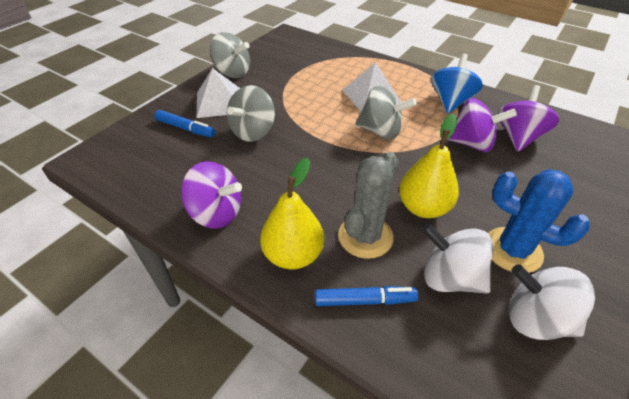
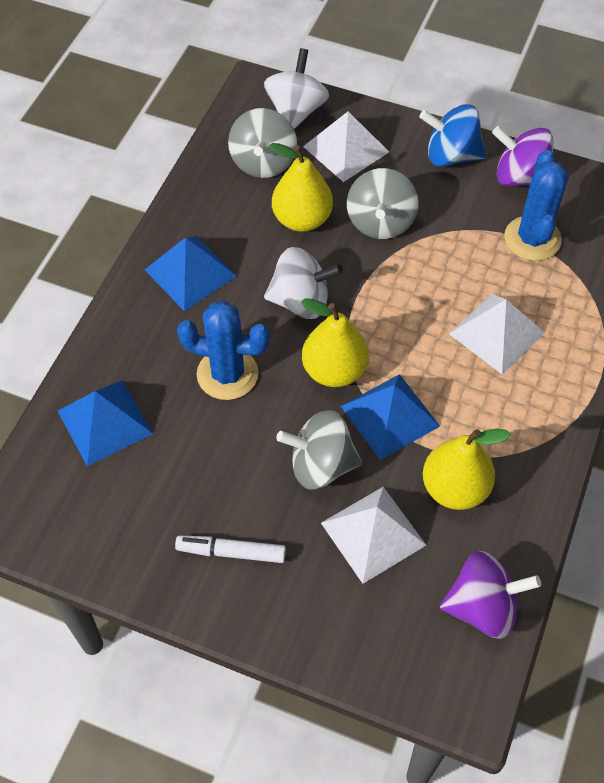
blue cactus: [488,169,590,273] = 1 -> [177,301,270,400] [504,150,569,261] = 2
blue marker: [154,110,215,137] [315,286,418,306] = 2 -> none = 0
blue pyramid: none = 0 -> [58,381,153,466] [145,236,237,311] [341,374,440,460] = 3
grey cactus: [338,152,399,259] = 1 -> none = 0
purple spinning top: [181,161,242,229] [448,98,517,152] [498,85,559,152] = 3 -> [440,551,541,639] [492,126,553,186] = 2
white marker: none = 0 -> [175,536,286,563] = 1
white pyramid: [197,68,240,118] [342,62,402,111] = 2 -> [303,111,389,182] [321,487,426,584] [449,294,545,374] = 3
yellow pear: [260,158,324,269] [399,114,459,218] = 2 -> [269,143,333,232] [301,298,369,387] [423,428,511,510] = 3

